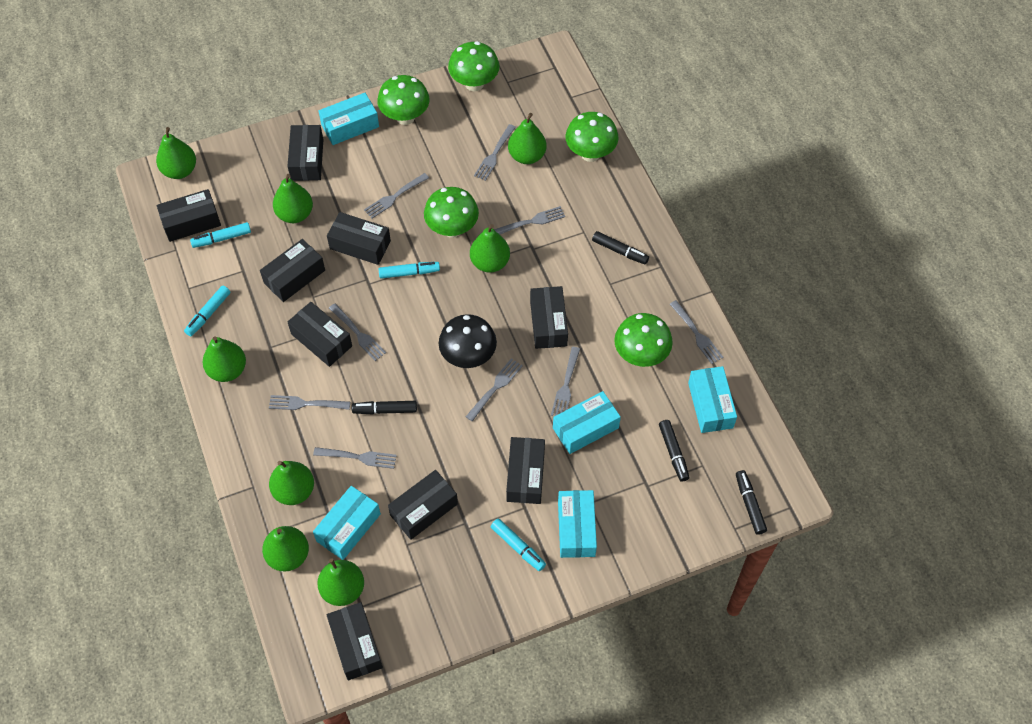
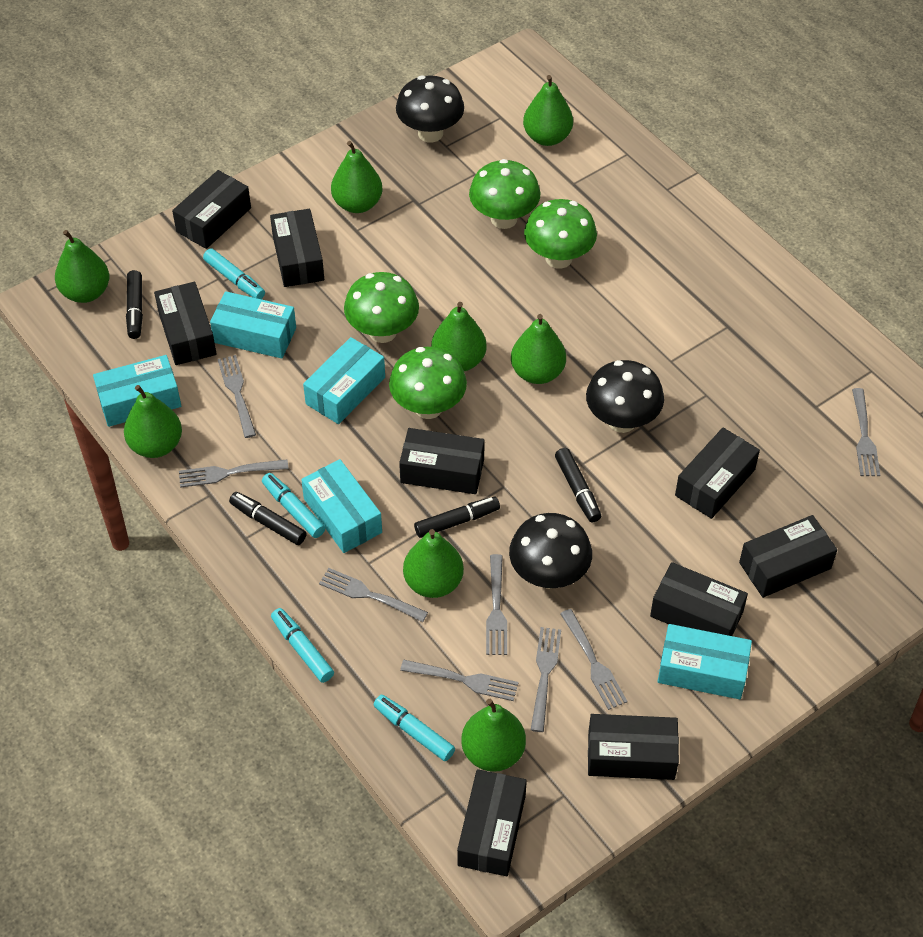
black mushroom: [439,314,497,368] = 1 -> [396,75,464,143] [509,513,592,589] [586,360,664,433] = 3
green mushroom: [377,75,430,125] [424,187,479,238] [448,42,500,91] [565,112,619,162] [614,313,673,367] = 5 -> [344,272,419,343] [389,347,467,419] [469,159,541,229] [524,199,597,269] = 4
grey fork: [269,395,350,410] [313,447,397,469] [329,303,386,361] [364,173,429,218] [466,358,523,422] [474,124,516,181] [494,206,565,234] [551,347,580,416] [670,300,723,364] = 9 -> [179,460,288,488] [218,355,256,438] [319,568,428,622] [400,660,518,701] [486,554,507,655] [531,627,561,732] [560,609,628,710] [852,388,880,476] = 8

